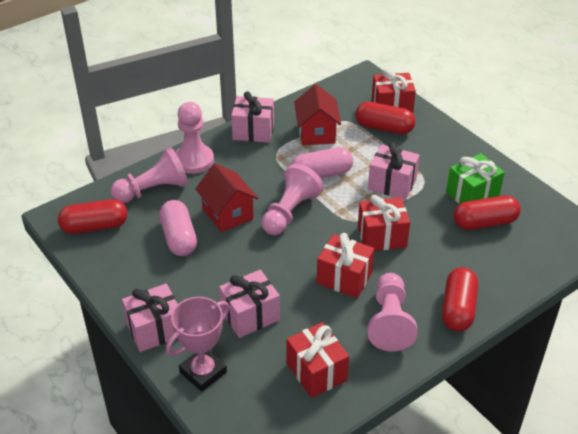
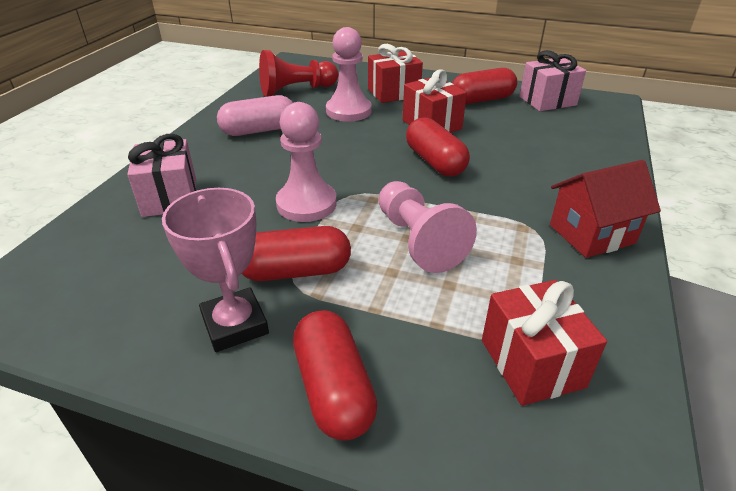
green gift: [446,153,505,204] = 1 -> none = 0
pink capsule: [159,200,197,256] [291,147,353,178] = 2 -> [217,95,293,136] = 1
pink gift: [122,283,178,352] [219,270,280,338] [231,91,274,143] [368,142,420,200] = 4 -> [127,134,196,217] [519,50,586,111] = 2
pink pawn: [111,147,188,203] [175,102,214,174] [261,164,323,235] [368,273,418,352] = 4 -> [276,102,337,222] [326,27,372,122] [378,181,477,273] = 3
red gift: [287,322,349,398] [317,233,374,298] [358,195,410,251] [372,68,416,113] = 4 -> [368,44,423,103] [403,70,467,133] [482,280,607,406] = 3
red house: [195,163,258,232] [294,84,341,145] = 2 -> [550,160,661,258] = 1
red pawn: none = 0 -> [259,50,338,96] = 1

